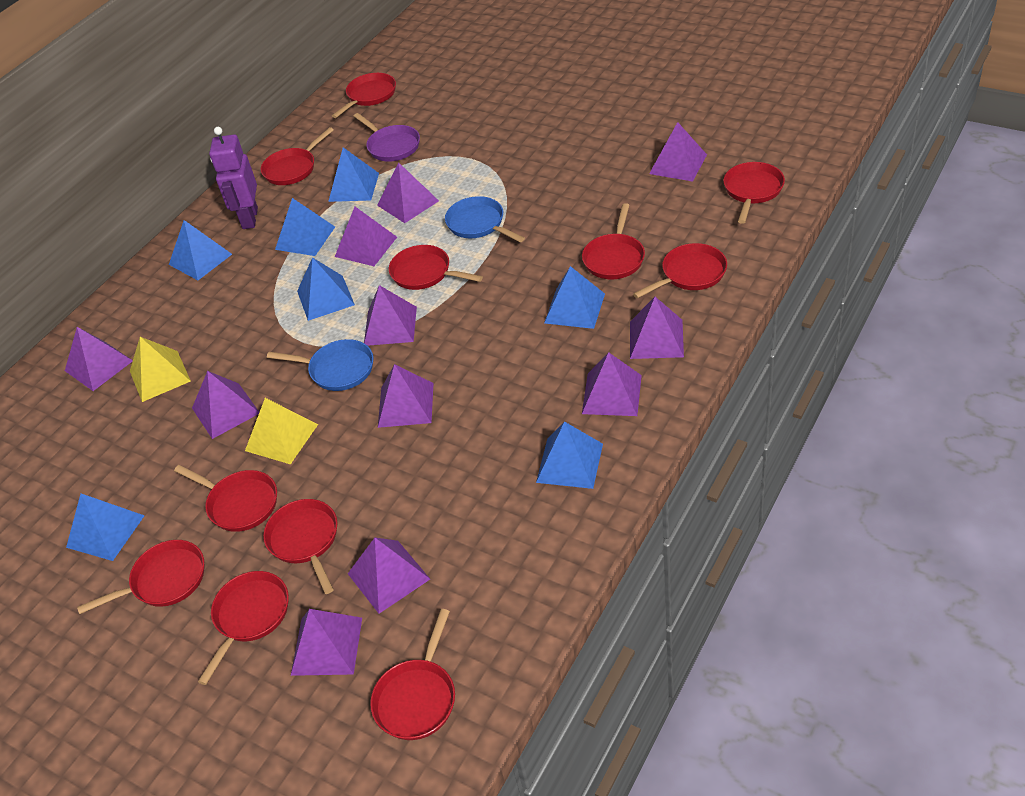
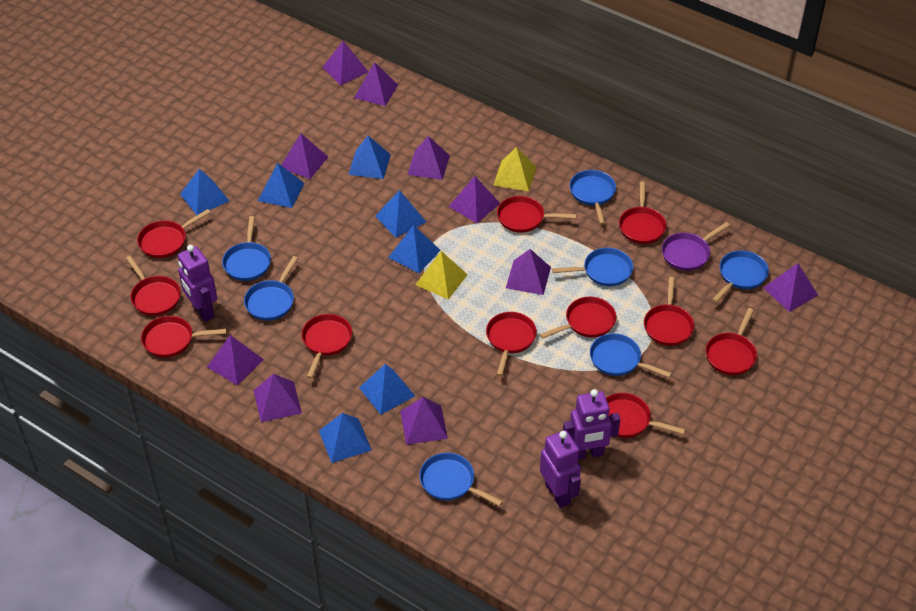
blue pan: [267,339,373,391] [445,196,525,242] = 2 -> [222,216,271,281] [244,256,298,321] [419,453,503,506] [552,248,633,286] [569,170,616,225] [590,333,672,378] [712,250,769,303] = 7
purple pyramid: [65,327,133,391] [192,371,259,439] [291,609,362,676] [335,207,397,266] [348,537,430,614] [364,285,417,346] [377,162,439,223] [378,364,434,428] [582,352,642,416] [630,297,684,359] [649,122,707,181] = 11 -> [207,335,264,386] [253,374,302,422] [281,134,328,179] [322,41,368,85] [354,62,398,106] [400,397,448,445] [407,136,450,180] [449,176,500,223] [506,249,551,295] [763,263,818,312] = 10
purple robot: [209,127,258,229] = 1 -> [178,245,217,322] [540,430,581,508] [563,389,620,460] = 3

